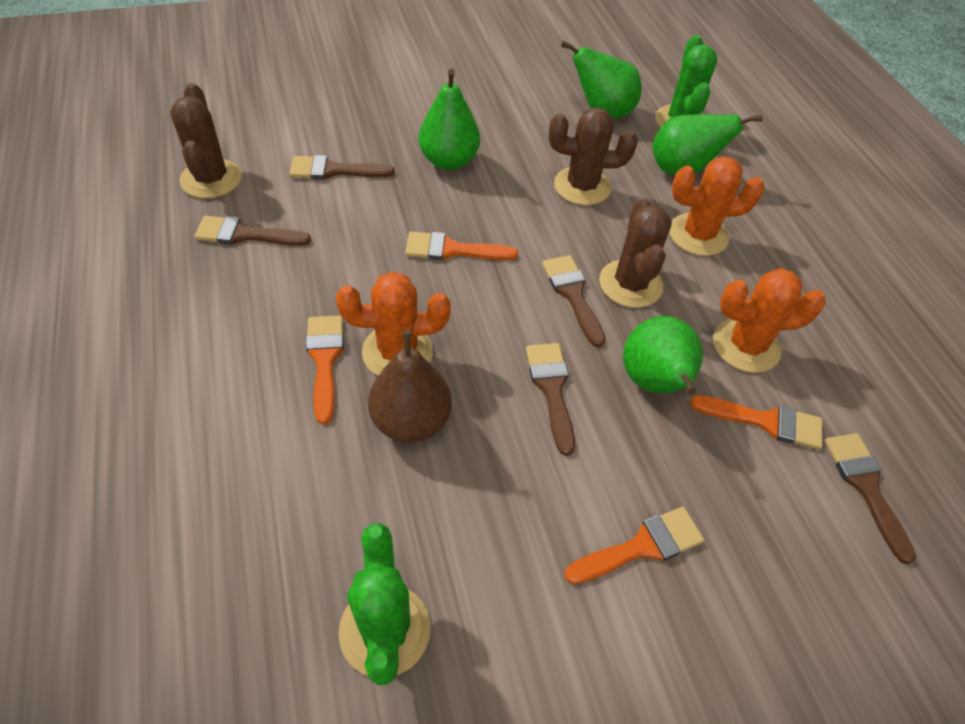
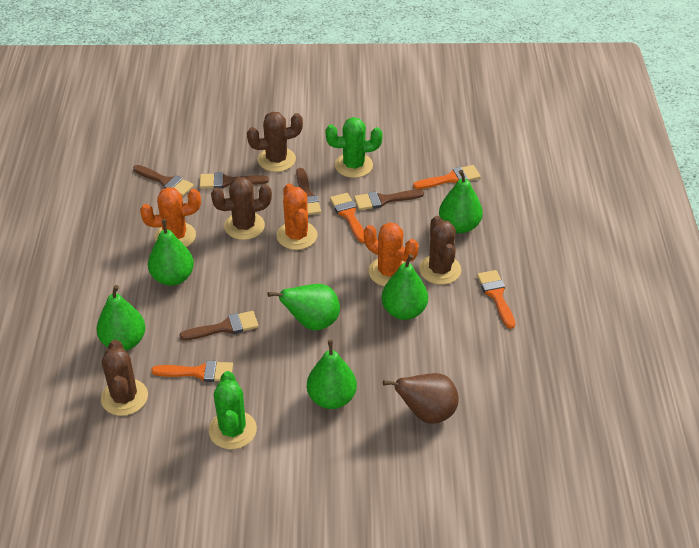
brown cactus: [170,83,242,198] [549,107,638,205] [599,199,672,308] = 3 -> [101,340,148,416] [211,177,272,240] [247,112,303,172] [419,216,461,285] = 4
green pear: [418,69,480,170] [561,41,642,118] [623,316,703,395] [653,114,763,176] = 4 -> [96,285,145,351] [148,219,194,286] [268,284,340,330] [307,340,357,409] [381,254,428,320] [439,170,483,233] = 6

